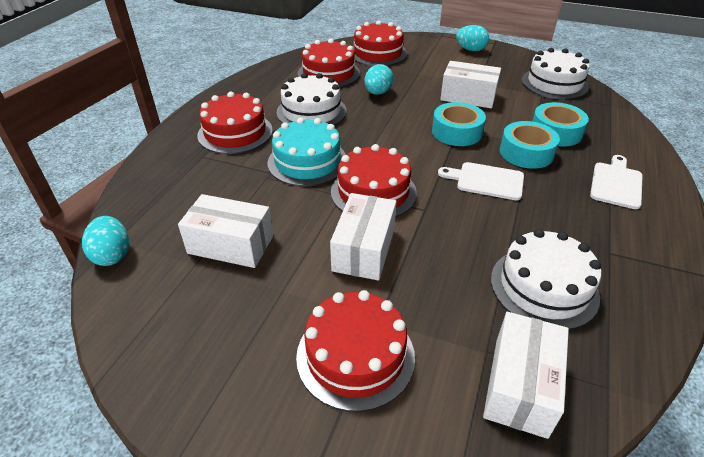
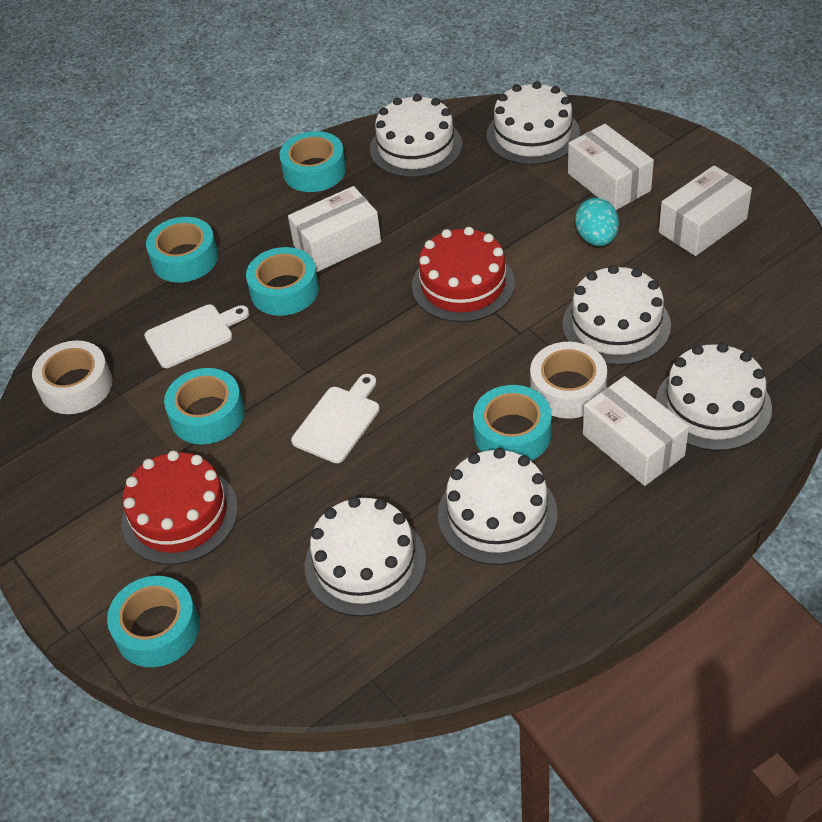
red cake: [197,92,273,154] [296,290,415,412] [298,39,360,87] [331,144,417,217] [353,21,407,66] = 5 -> [122,450,238,565] [412,227,515,322] = 2
turquoise cake: [268,118,346,187] = 1 -> none = 0
turquoise egg: [82,216,129,266] [364,64,393,95] [456,25,489,51] = 3 -> [575,198,619,246] = 1
turquoise tape: [432,102,486,146] [500,121,560,169] [532,102,589,146] = 3 -> [107,576,199,667] [146,217,218,283] [164,368,244,444] [246,247,319,316] [279,131,346,192] [473,385,552,461] = 6
white cake: [277,73,347,126] [491,229,602,330] [522,48,590,100] = 3 -> [305,497,426,617] [370,94,462,178] [438,448,558,565] [487,81,580,165] [562,265,671,365] [656,343,772,451] = 6
white tape: none = 0 -> [32,340,112,414] [530,342,607,419] = 2

